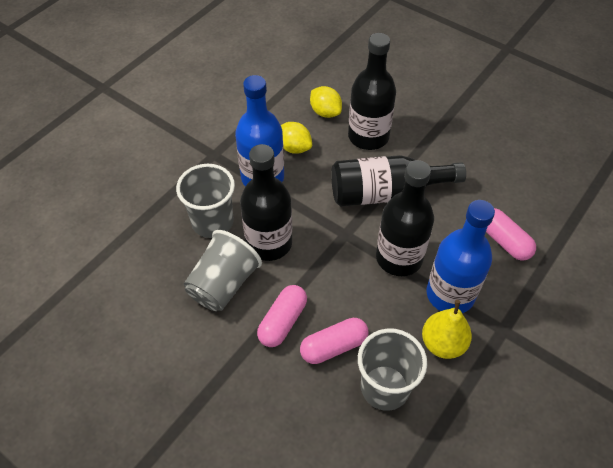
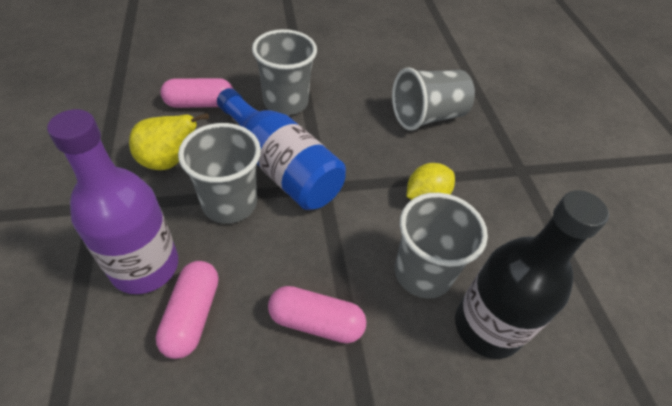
black bottle: [240,144,292,261] [331,155,466,206] [348,33,396,150] [376,160,434,276] = 4 -> [455,190,609,359] = 1
blue bottle: [235,75,284,187] [427,200,495,313] = 2 -> [217,88,346,210] = 1
grey cup: [176,164,235,238] [184,230,262,311] [358,328,427,411] = 3 -> [178,123,261,224] [252,29,317,115] [392,67,475,131] [395,193,488,299] = 4
purple bottle: none = 0 -> [47,109,178,294] = 1
yellow lemon: [281,122,312,154] [310,86,342,118] = 2 -> [407,163,455,200] = 1

